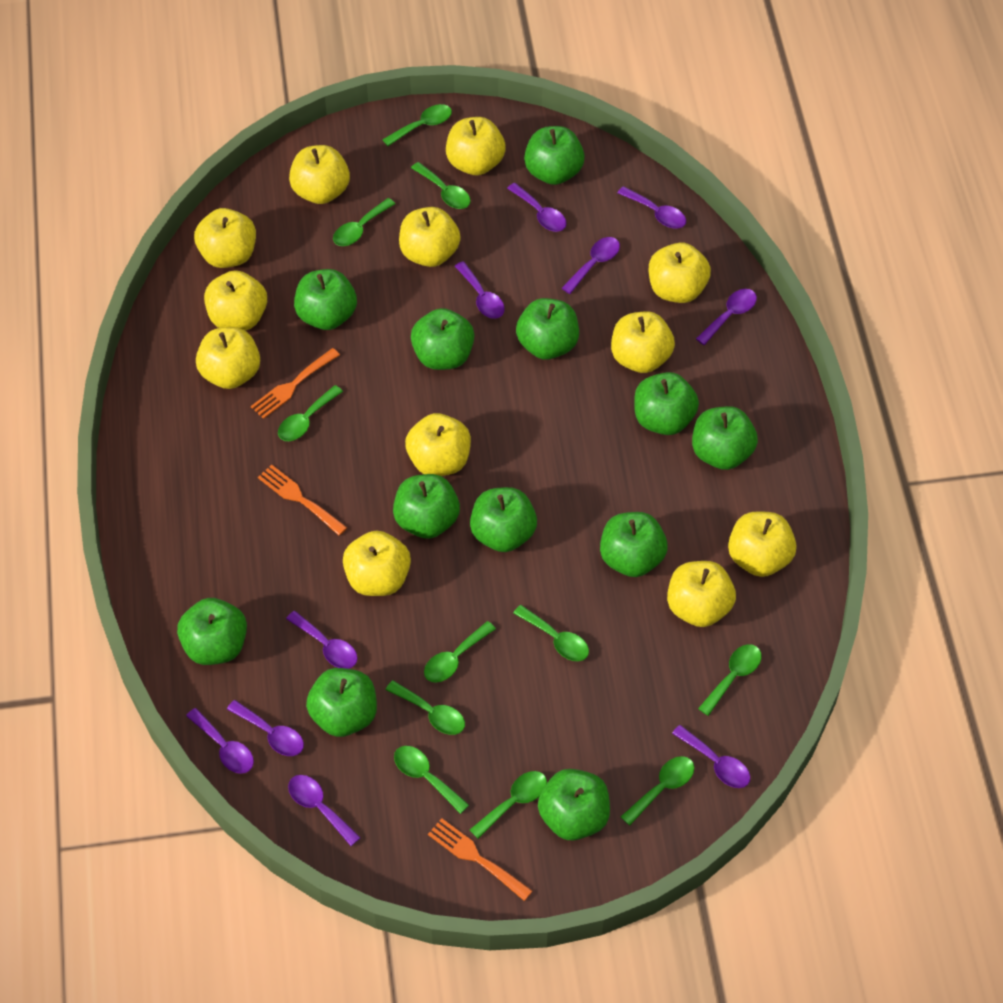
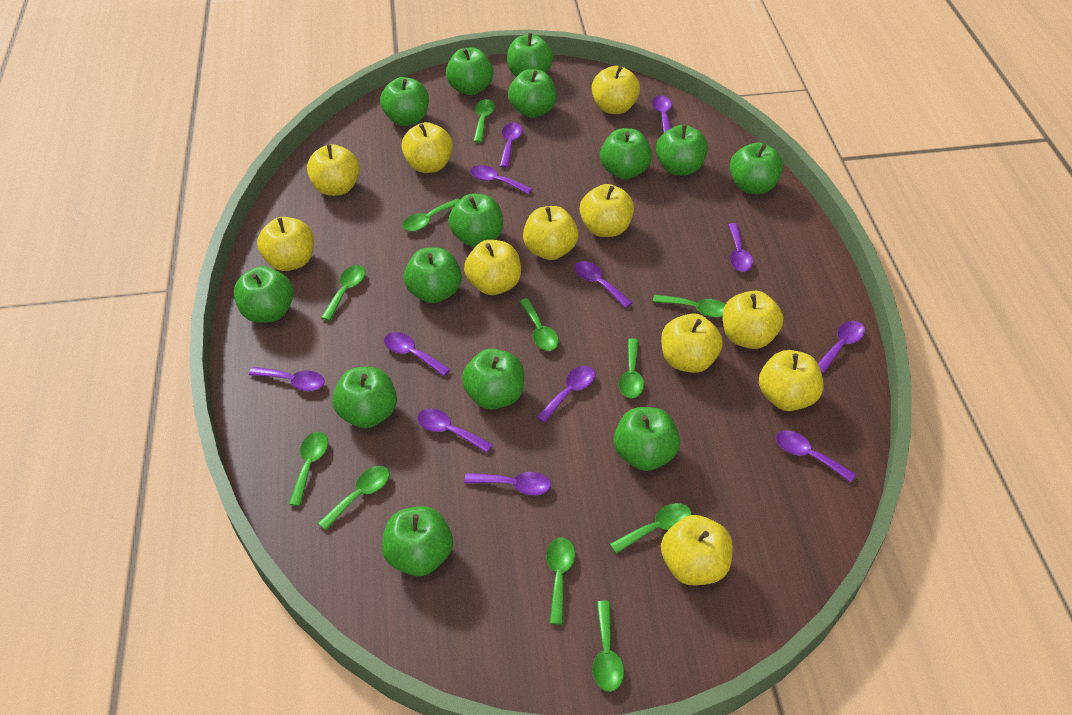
green apple: [177,598,247,665] [294,269,357,330] [306,668,377,737] [393,474,460,539] [411,308,474,370] [470,487,537,552] [516,298,579,360] [524,126,585,185] [538,769,610,841] [600,512,668,577] [634,372,699,435] [692,406,758,470] = 12 -> [234,266,294,323] [332,367,397,428] [380,77,429,126] [382,506,453,576] [404,247,462,303] [446,48,493,95] [448,194,503,247] [462,348,524,410] [507,33,554,77] [508,69,556,118] [600,128,652,179] [614,407,680,471] [656,125,708,176] [730,142,783,194] = 14
orange fork: [251,348,340,419] [258,465,347,536] [428,818,532,901] = 3 -> none = 0
purple spoon: [186,708,254,774] [227,700,304,756] [286,611,358,669] [288,775,361,846] [455,261,505,319] [507,183,566,232] [562,237,620,294] [618,186,686,229] [672,725,750,788] [696,289,757,345] = 10 -> [249,367,325,391] [384,332,450,376] [417,409,493,453] [464,472,551,495] [470,165,532,195] [500,123,522,168] [536,366,595,423] [575,261,632,308] [652,95,672,133] [728,223,753,272] [776,430,856,483] [818,321,865,374] = 12
yellow apple: [194,208,256,268] [196,327,260,389] [204,270,267,331] [289,145,350,204] [343,531,411,596] [399,207,461,267] [405,413,471,476] [446,117,506,175] [611,311,675,373] [649,242,711,303] [667,561,736,627] [728,511,796,577] = 12 -> [257,217,314,271] [307,144,360,196] [401,122,453,173] [464,240,521,295] [523,206,579,260] [580,184,634,237] [592,66,640,114] [661,313,723,373] [661,515,733,585] [723,291,783,349] [759,350,824,411] = 11

